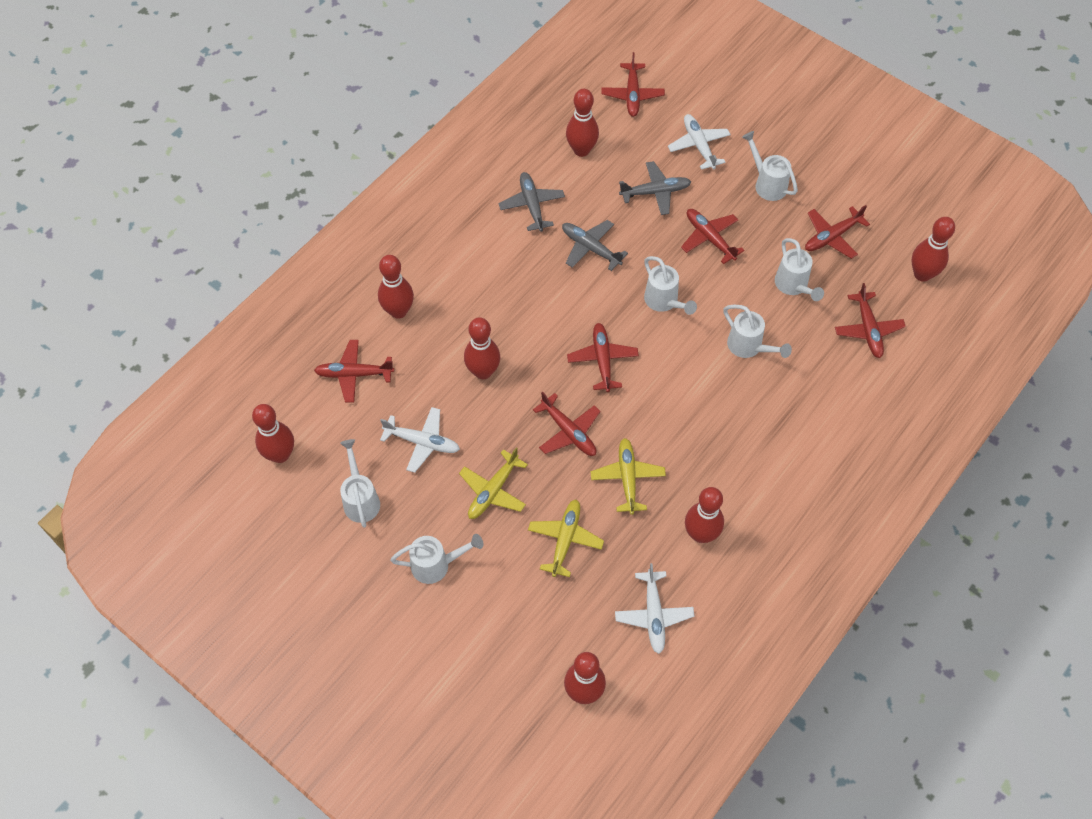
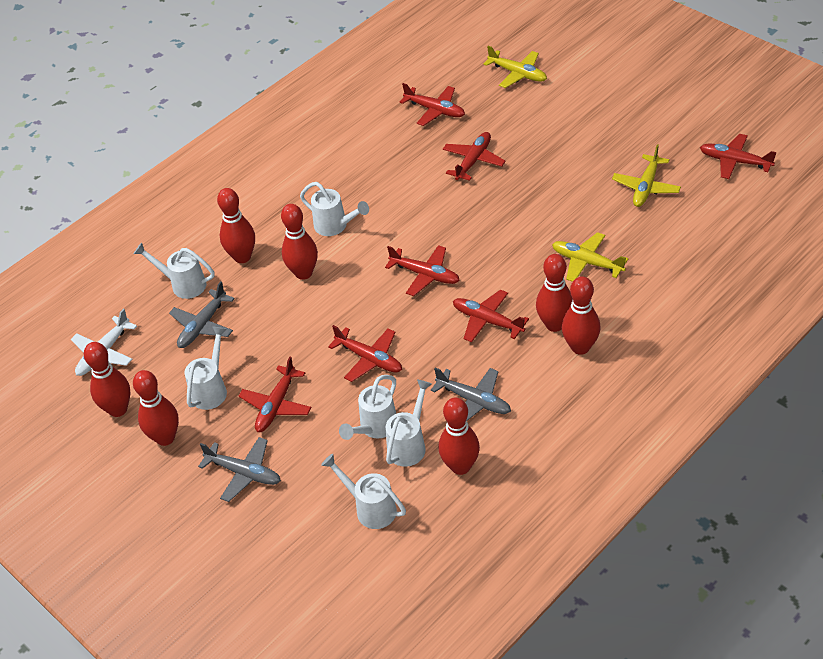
white plane: [380,407,460,473] [615,563,694,654] [668,114,731,170] = 3 -> [71,308,137,376] = 1

